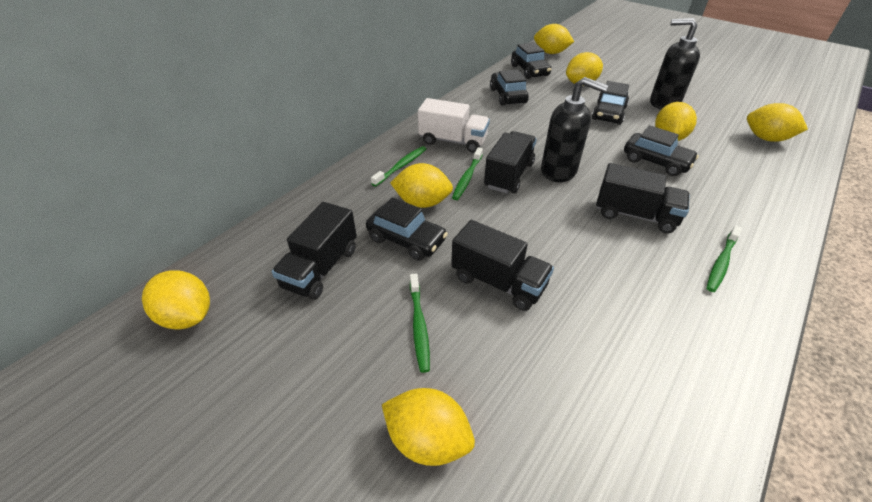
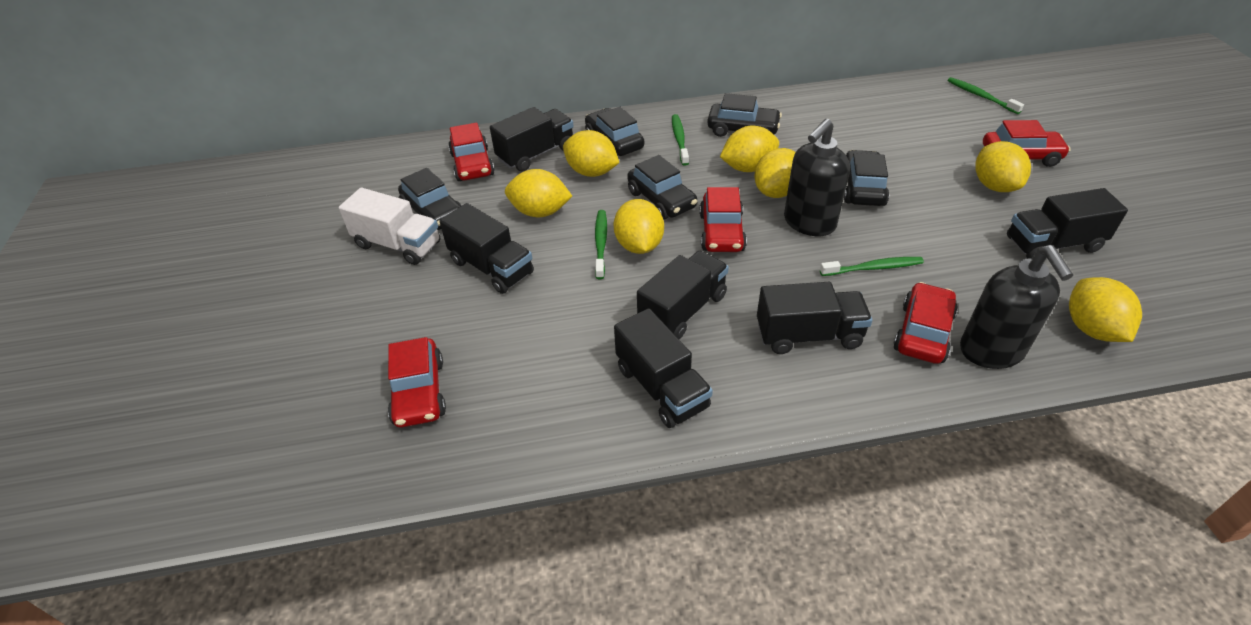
black truck: [272,202,357,300] [451,220,554,311] [484,131,537,193] [596,163,689,233] = 4 -> [439,203,534,294] [490,107,574,172] [614,308,713,428] [637,251,729,339] [757,282,872,354] [1007,188,1128,259] = 6
red car: none = 0 -> [388,337,446,428] [448,123,494,181] [699,187,747,252] [893,282,958,364] [983,120,1071,167] = 5

